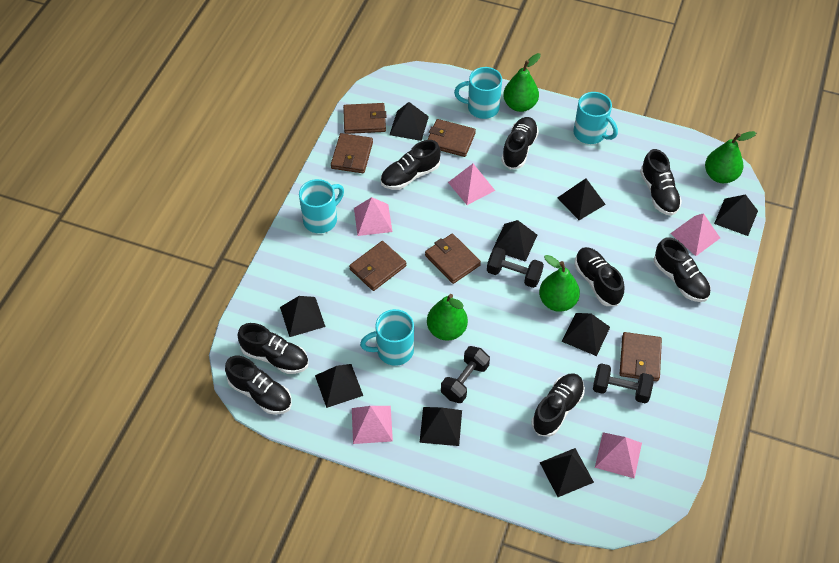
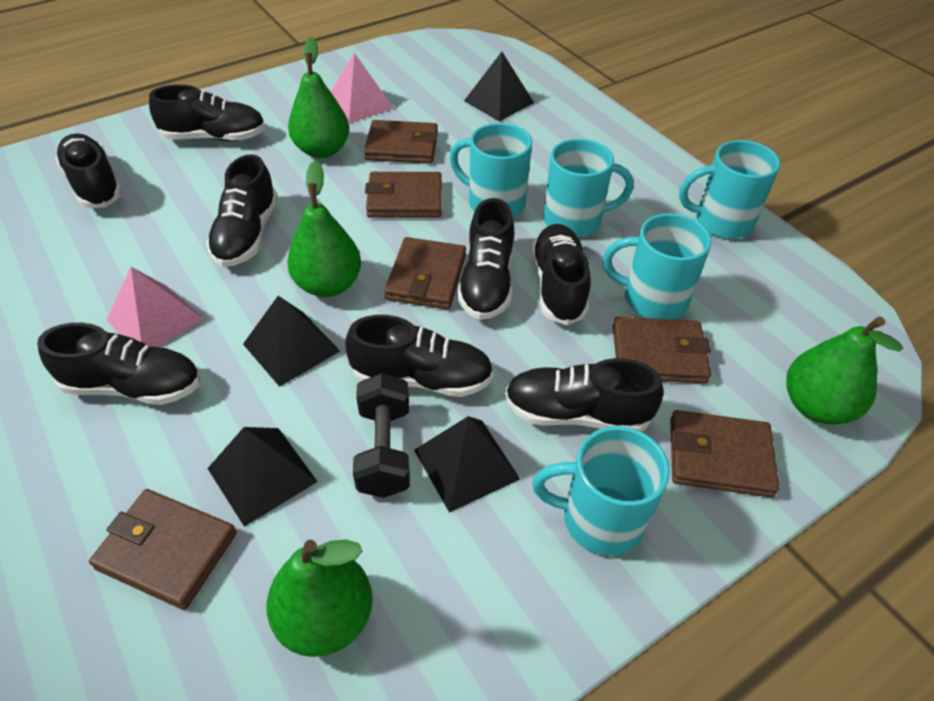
black dumbbell: [441,346,490,403] [487,247,544,288] [593,363,654,404] = 3 -> [353,373,410,498] = 1
black pyramid: [280,296,326,337] [315,364,363,408] [389,102,429,141] [419,407,462,446] [492,220,537,262] [540,448,594,497] [557,179,606,220] [562,313,610,356] [714,194,758,236] = 9 -> [207,427,318,527] [243,296,340,387] [414,416,520,513] [464,52,534,122] = 4
pink pyramid: [352,406,393,444] [354,197,393,236] [448,164,495,205] [595,432,642,479] [670,213,720,256] = 5 -> [106,267,203,347] [331,53,394,123] = 2
turquoise mug: [299,179,344,233] [360,309,414,366] [454,67,502,119] [574,92,618,144] = 4 -> [450,123,532,217] [532,426,670,556] [543,138,633,237] [603,213,712,319] [679,140,780,239] = 5

